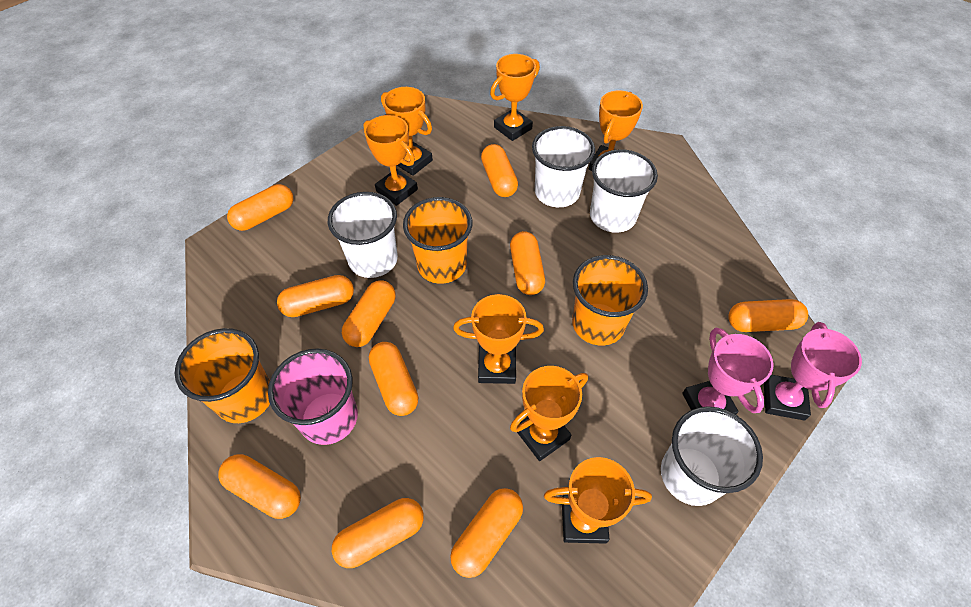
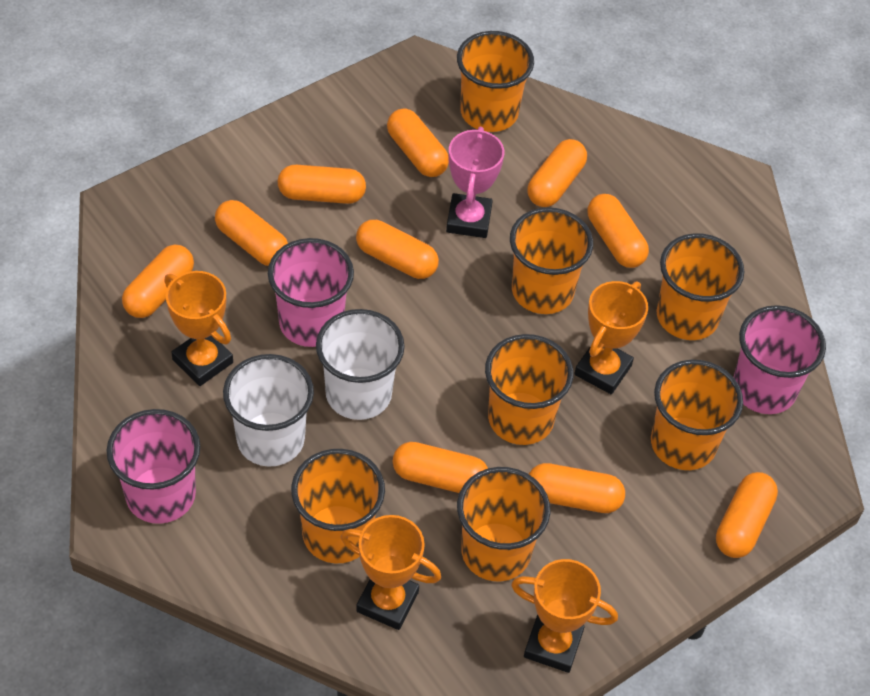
orange cup: [175,328,270,423] [403,197,472,284] [572,255,648,346] = 3 -> [291,449,385,564] [457,31,534,132] [457,467,551,581] [485,334,574,445] [510,207,593,314] [651,360,743,470] [657,233,744,340] = 7
orange trophy: [363,115,418,206] [381,87,433,176] [453,294,544,384] [490,54,540,141] [510,366,588,461] [544,457,652,544] [589,90,643,171] = 7 -> [165,271,233,386] [341,515,441,630] [511,559,618,673] [574,281,648,394] = 4
pink cup: [268,349,358,445] = 1 -> [106,409,201,524] [268,238,354,347] [734,305,826,414] = 3
pink trophy: [682,328,773,414] [764,322,862,420] = 2 -> [446,127,504,238] = 1
white cup: [328,192,398,278] [532,126,595,207] [590,149,658,233] [661,406,763,506] = 4 -> [223,354,314,467] [316,309,405,420] = 2

